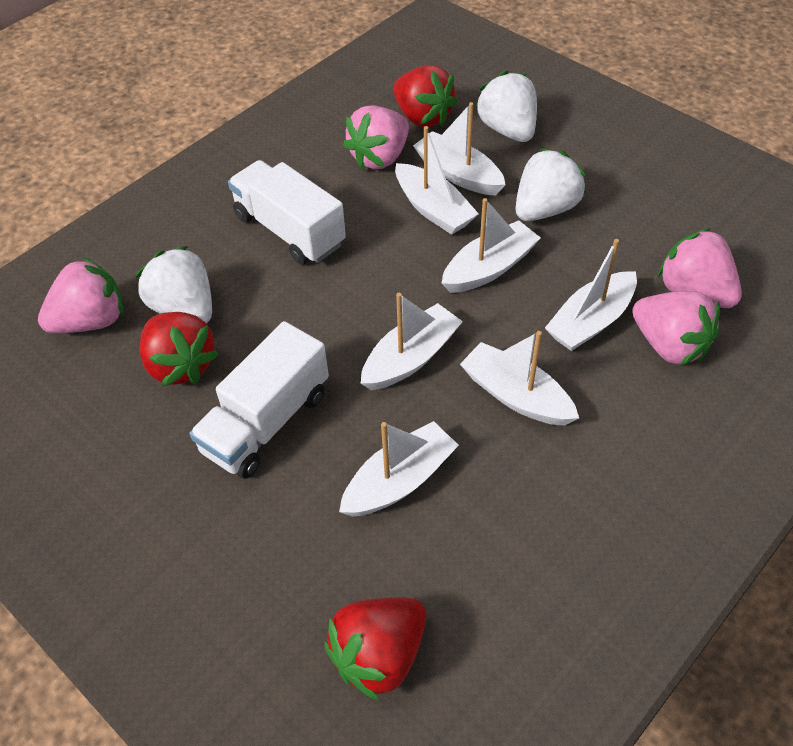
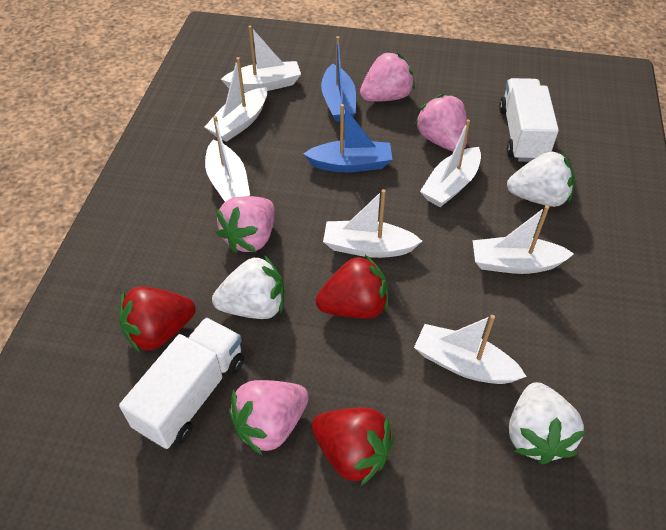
blue boat: none = 0 -> [303,104,392,172] [321,36,356,122] = 2

